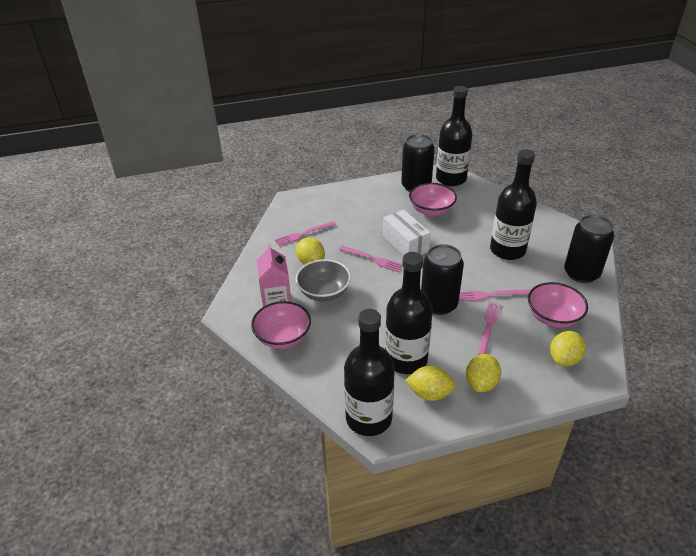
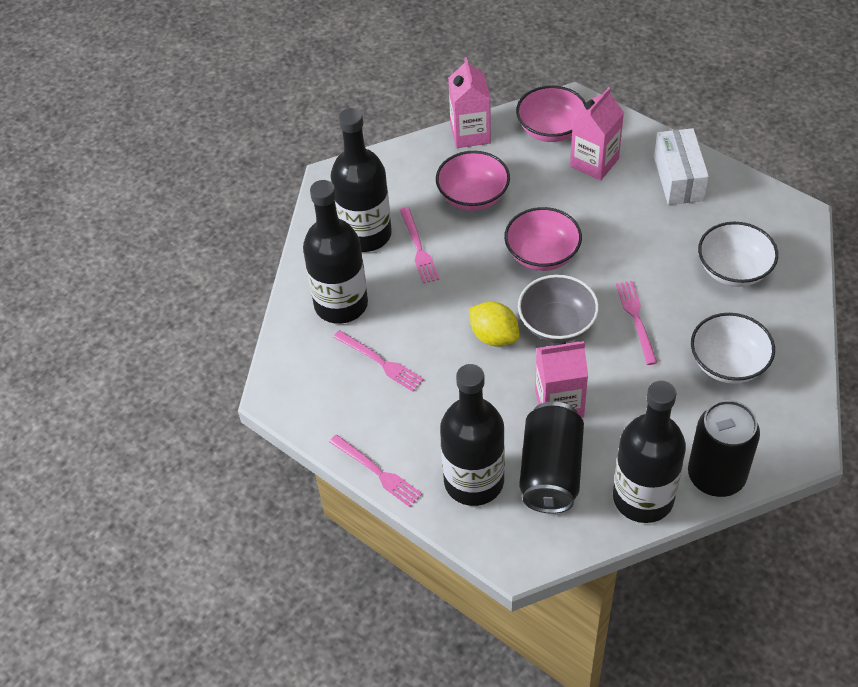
black can: [401,134,435,192] [421,244,464,315] [564,215,614,283] = 3 -> [519,402,584,514] [688,400,760,497] = 2
pink carton: [257,244,291,307] = 1 -> [448,57,491,148] [535,341,588,418] [570,87,624,180] = 3
white bowl: none = 0 -> [691,313,775,384] [698,222,778,287] = 2
yellow lemon: [296,238,325,265] [405,366,456,401] [466,354,501,392] [550,331,586,366] = 4 -> [470,302,519,347] = 1

